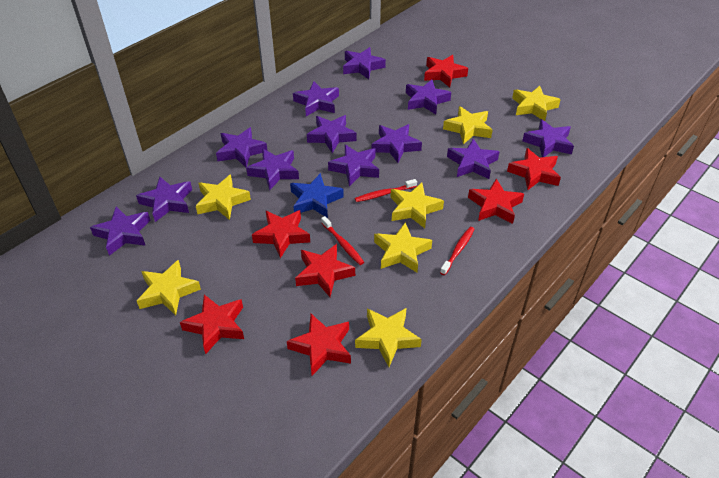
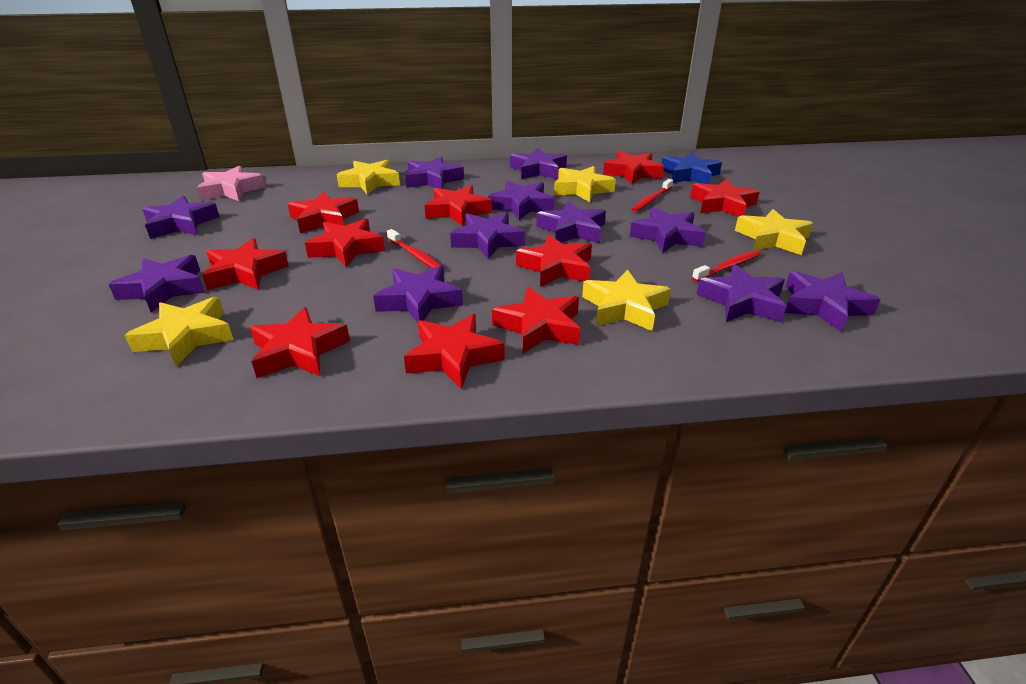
pink star: none = 0 -> [197,165,265,201] = 1
purple star: [90,207,150,256] [136,176,192,222] [216,127,267,167] [246,149,299,190] [293,81,339,116] [307,115,357,153] [328,144,379,186] [343,47,386,79] [371,124,422,163] [406,80,451,114] [447,138,499,179] [522,119,574,157] = 12 -> [108,255,205,313] [142,196,220,239] [373,265,463,323] [405,157,464,189] [450,213,525,259] [488,181,555,220] [510,148,567,179] [536,201,606,243] [630,207,706,253] [696,264,787,322] [785,271,881,332] = 11
red star: [180,295,244,354] [252,210,310,258] [287,314,351,376] [295,244,355,297] [424,55,468,87] [468,178,524,224] [507,148,561,190] = 7 -> [202,238,289,290] [250,307,350,378] [288,191,359,233] [305,218,385,267] [404,314,505,389] [424,185,492,226] [492,287,581,353] [516,235,592,287] [603,151,664,184] [690,179,759,217] = 10
yellow star: [137,260,201,315] [196,174,251,220] [355,308,422,367] [374,222,432,272] [390,183,444,228] [443,106,493,144] [512,86,561,121] = 7 -> [125,297,234,366] [337,160,400,194] [554,166,616,202] [582,270,671,331] [735,209,813,255] = 5

